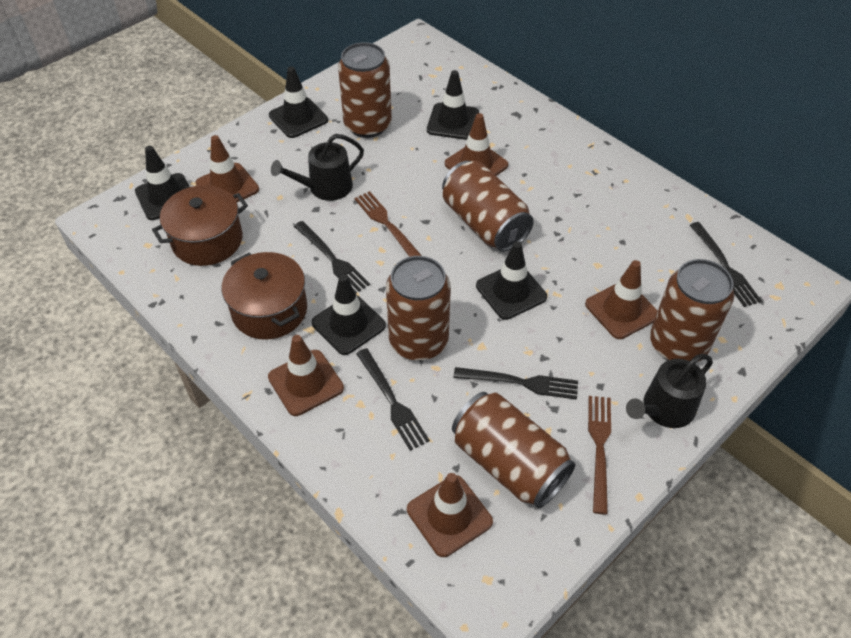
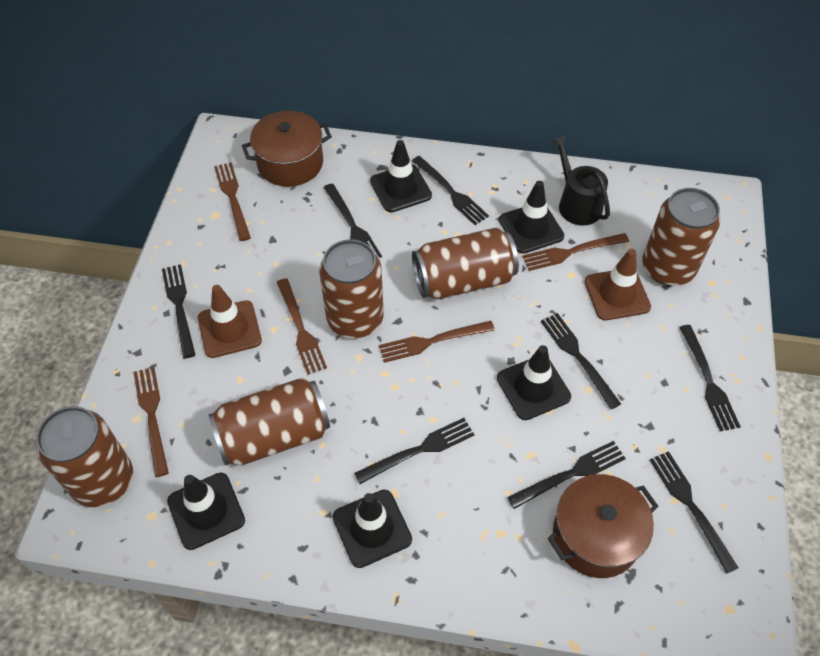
black fork: [294,221,370,293] [356,348,430,451] [453,367,578,400] [690,222,762,307] = 4 -> [162,264,195,359] [324,183,382,258] [354,418,474,484] [412,156,489,225] [507,441,626,509] [541,313,621,409] [650,451,738,574] [679,325,741,431] = 8
black watering can: [271,134,364,201] [626,354,713,428] = 2 -> [552,136,610,226] = 1
brown fork: [354,191,422,257] [588,396,611,514] = 2 -> [134,367,169,477] [214,162,251,241] [277,278,327,375] [379,321,495,363] [522,233,629,271] = 5
brown traffic cone: [195,135,259,202] [268,335,344,416] [407,473,493,557] [445,113,508,176] [585,260,658,339] = 5 -> [198,285,262,358] [584,249,651,320] = 2

